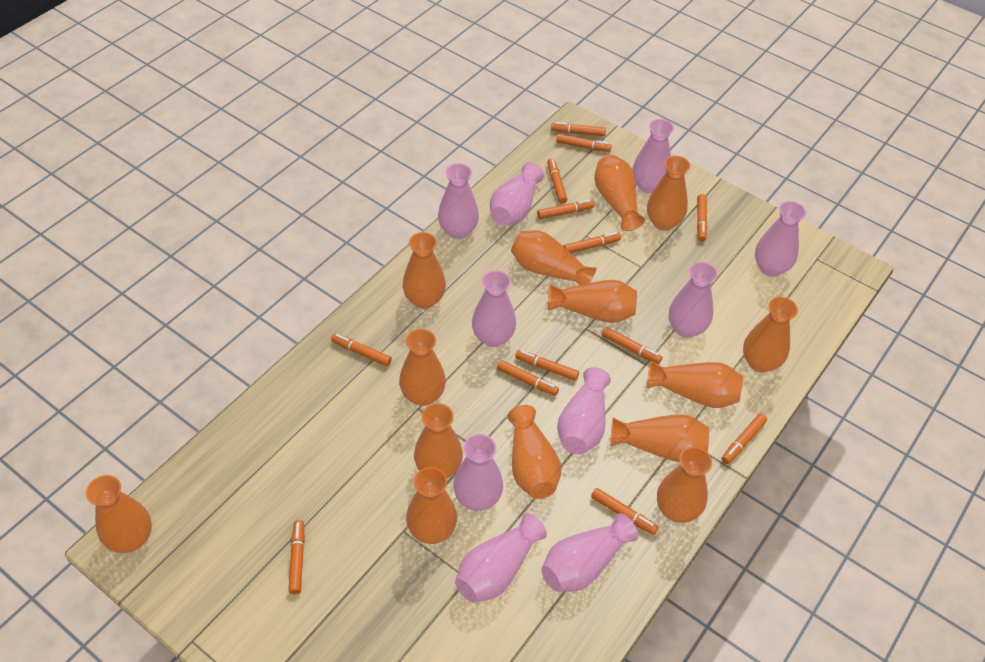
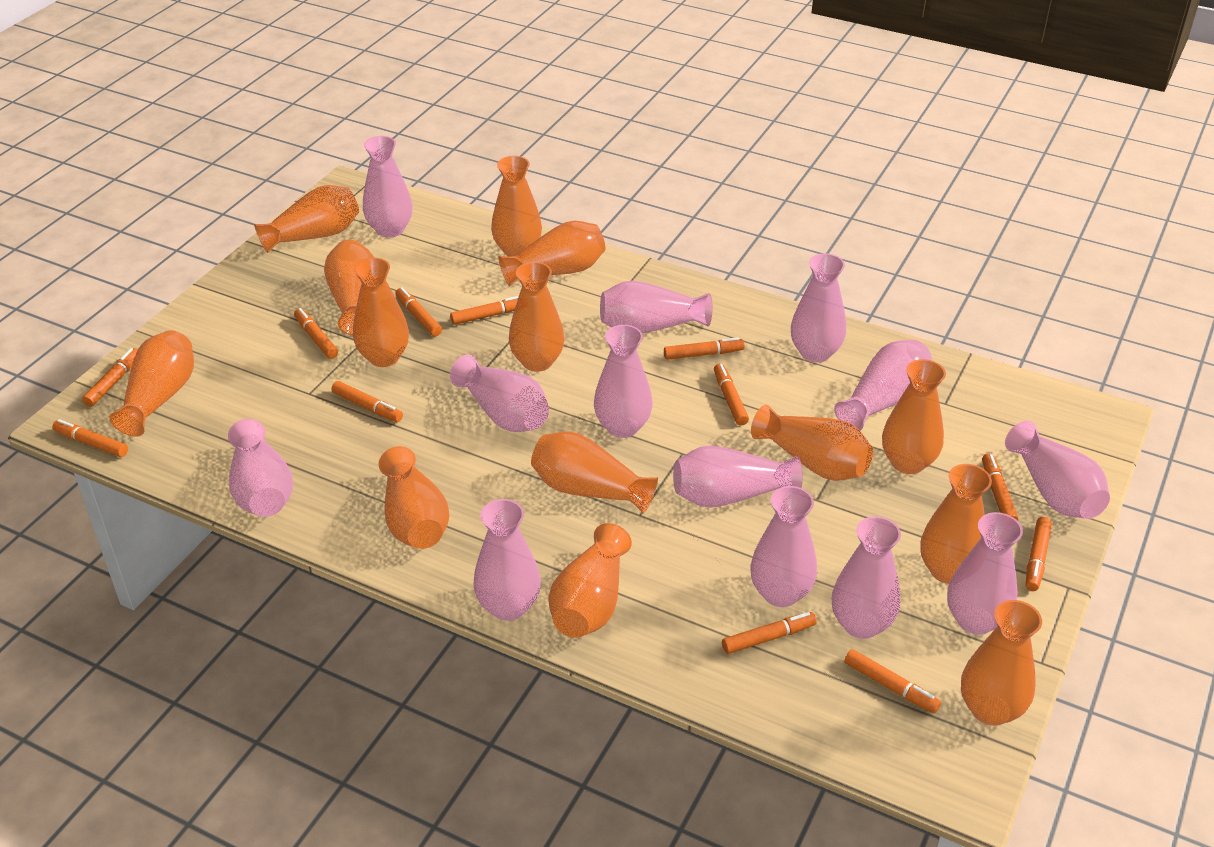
orange marker: [288,520,305,594] [331,333,392,366] [497,360,559,396] [515,350,579,381] [537,200,595,219] [547,158,567,204] [551,122,606,136] [556,134,612,152] [563,232,621,253] [591,488,658,535] [602,327,662,364] [697,194,708,241] [722,413,767,464] = 13 -> [52,419,128,457] [82,348,138,407] [294,308,338,359] [331,381,403,422] [395,287,442,337] [450,296,519,325] [664,337,745,360] [714,364,749,426] [722,612,817,654] [844,649,941,713] [982,454,1018,521] [1026,517,1052,591] = 12
pink vase: [438,163,479,239] [453,434,503,511] [455,513,547,603] [472,270,516,347] [490,163,544,226] [541,513,638,592] [557,367,611,455] [633,119,674,193] [669,262,718,338] [755,201,806,277] = 10 -> [228,419,293,517] [363,136,413,238] [450,354,549,432] [473,499,541,621] [594,325,653,438] [600,281,713,334] [673,445,803,508] [750,486,817,607] [791,253,846,363] [831,516,901,639] [834,340,932,431] [947,512,1023,635] [1005,421,1110,519] = 13

